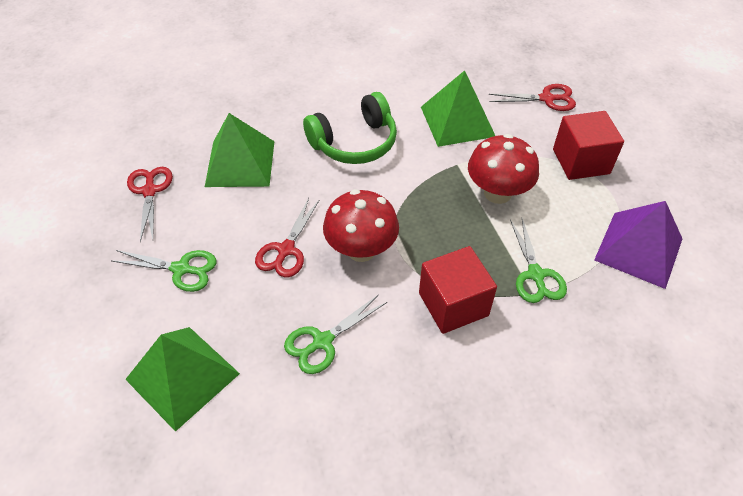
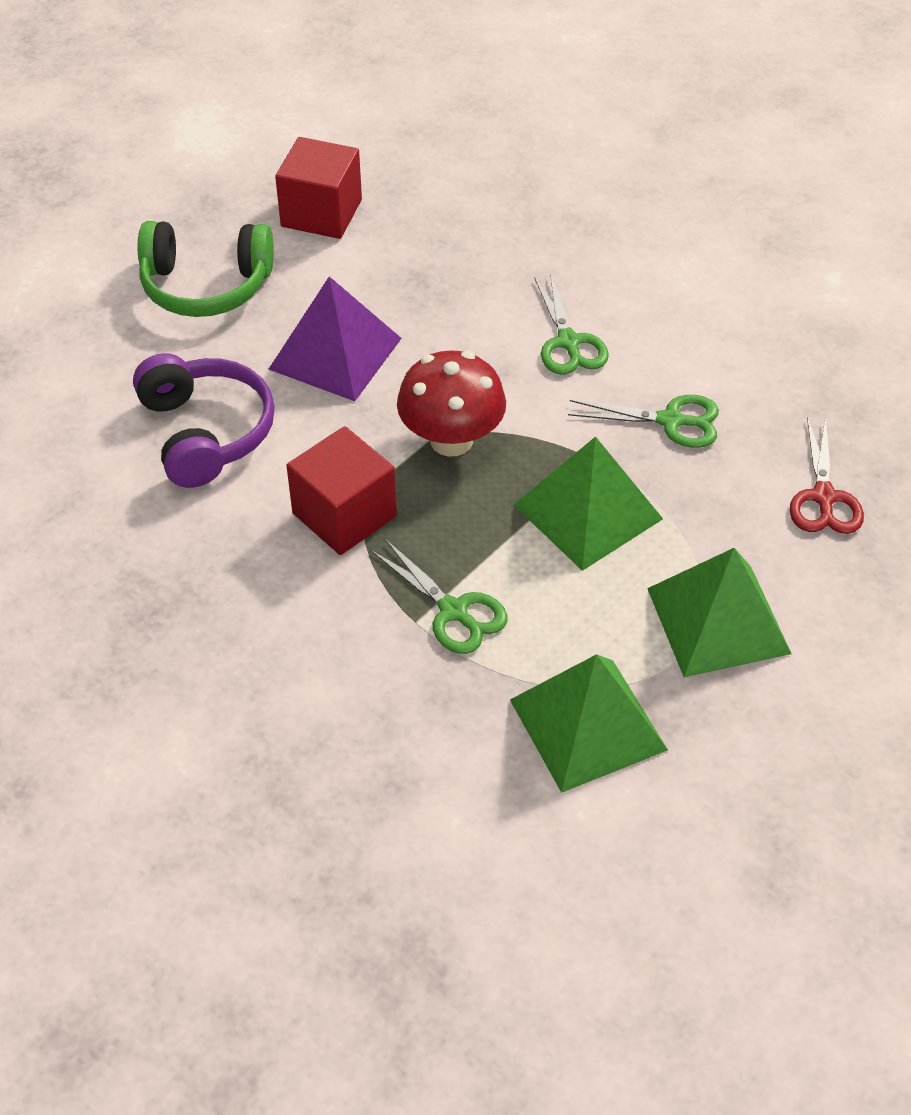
purple headphones: none = 0 -> [133,353,275,488] = 1
red mushroom: [323,189,399,262] [468,134,539,204] = 2 -> [397,350,506,456] = 1
red scissors: [127,167,173,242] [255,198,319,277] [489,84,576,111] = 3 -> [789,416,864,534] = 1

